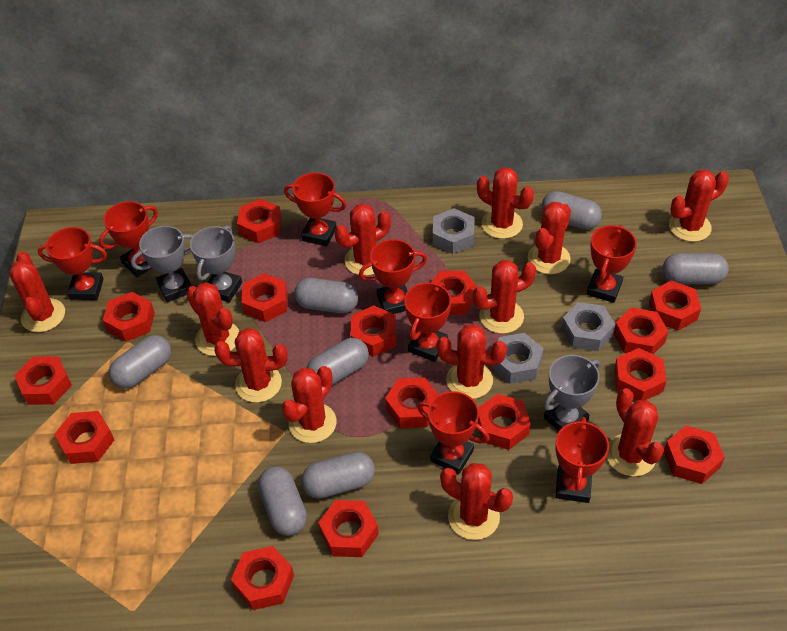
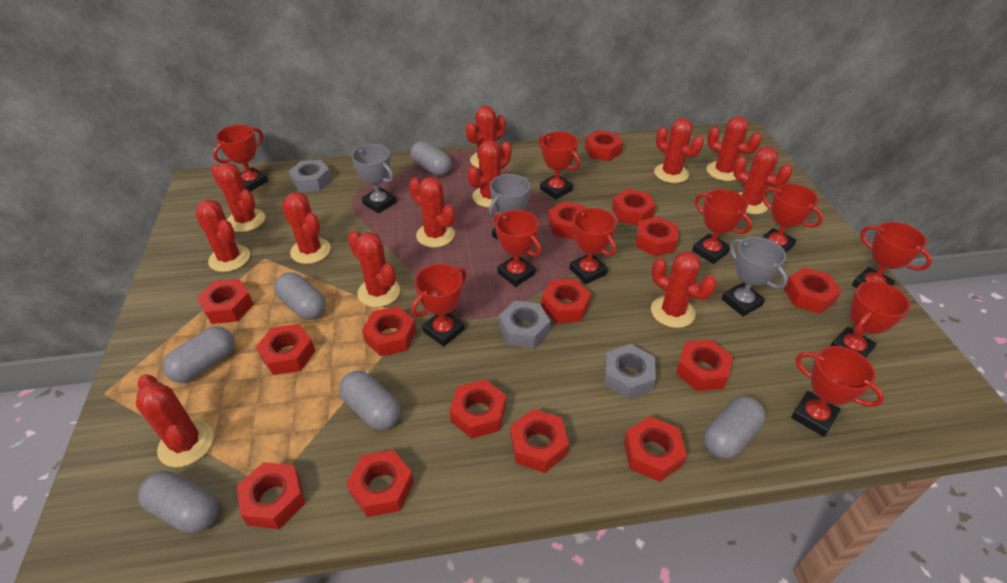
grey capsule: [109,335,171,389] [258,466,307,536] [294,278,359,313] [301,452,375,499] [307,338,369,385] [541,191,602,229] [662,253,729,284] = 7 -> [138,471,218,533] [162,326,234,383] [274,272,326,320] [339,371,400,430] [410,141,451,176] [703,396,766,459] = 6
red trophy: [38,227,107,300] [99,201,158,277] [284,172,346,247] [359,239,427,314] [404,282,451,362] [417,391,490,475] [555,417,609,503] [586,225,637,303] = 8 -> [213,125,268,191] [411,264,467,347] [494,210,542,287] [539,131,580,199] [569,208,617,284] [692,189,752,264] [762,184,823,253] [791,346,884,437] [830,281,910,358] [852,222,932,288] = 10

